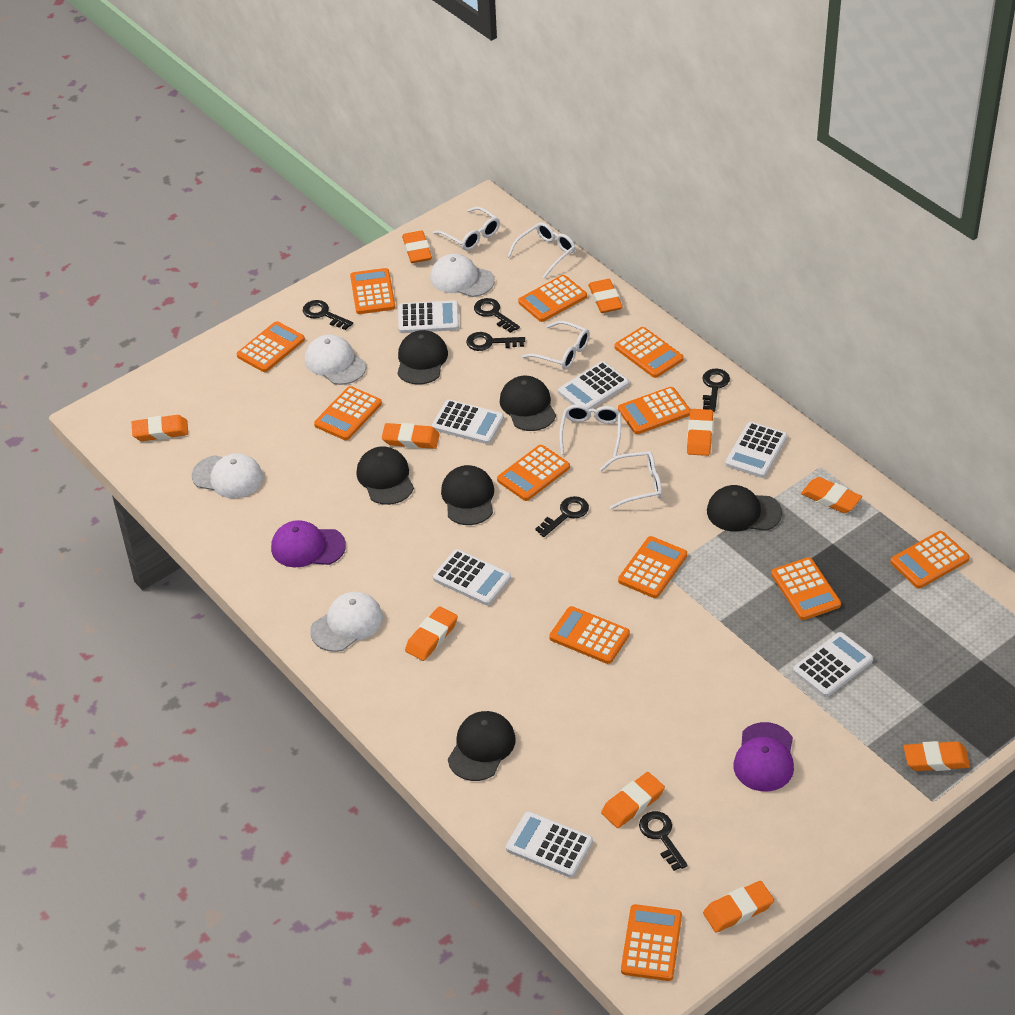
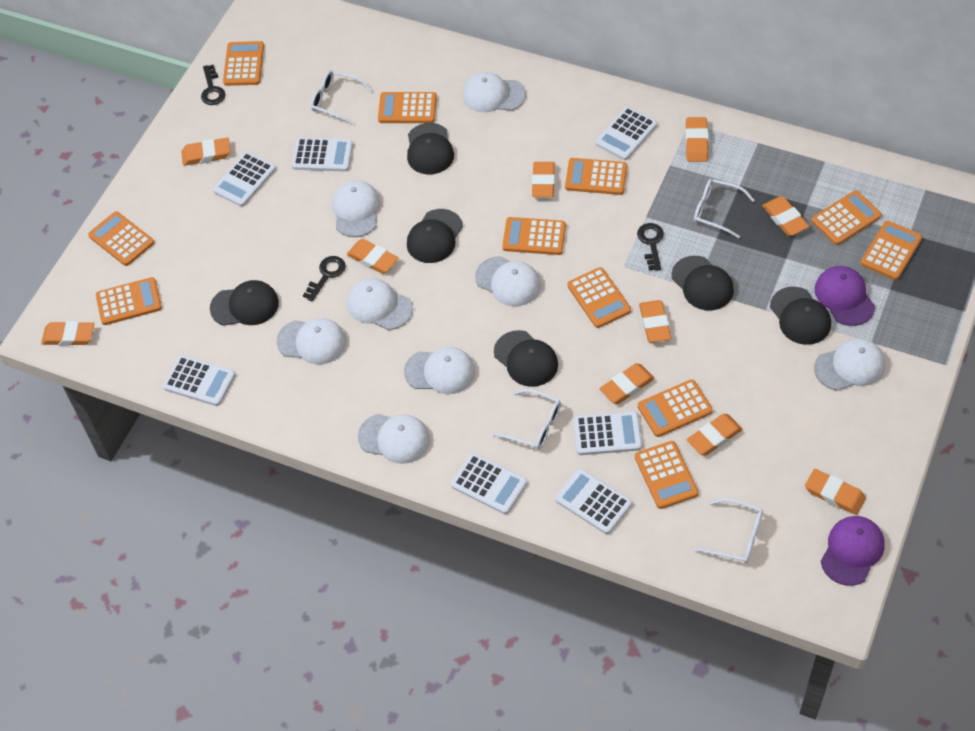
black key: [303,300,353,330] [466,332,525,351] [474,298,520,333] [535,496,589,537] [639,811,688,871] [703,369,730,412] = 6 -> [201,64,225,105] [303,256,346,301] [637,223,664,271] = 3
orange calculator: [237,321,305,372] [314,386,382,440] [350,268,395,314] [497,445,570,501] [518,275,587,322] [549,606,630,664] [615,327,684,378] [618,387,691,434] [618,536,687,598] [621,904,682,981] [771,557,841,620] [890,531,969,589] = 12 -> [88,211,154,266] [96,277,162,325] [223,41,264,86] [378,92,437,123] [502,217,566,255] [565,158,627,195] [567,267,631,328] [635,441,699,509] [638,379,713,437] [811,191,882,245] [860,221,922,280] = 11
white cap: [192,453,263,498] [305,334,367,385] [310,592,383,652] [430,254,495,297] = 4 -> [277,318,346,364] [332,180,380,237] [347,278,413,330] [358,414,430,464] [404,347,475,394] [463,72,526,112] [475,256,541,306] [814,338,885,391] = 8
white glasses: [433,207,500,250] [507,222,575,278] [522,321,590,369] [559,405,621,457] [600,451,662,509] = 5 -> [311,70,372,125] [492,389,561,449] [694,179,755,238] [694,498,763,563] = 4

